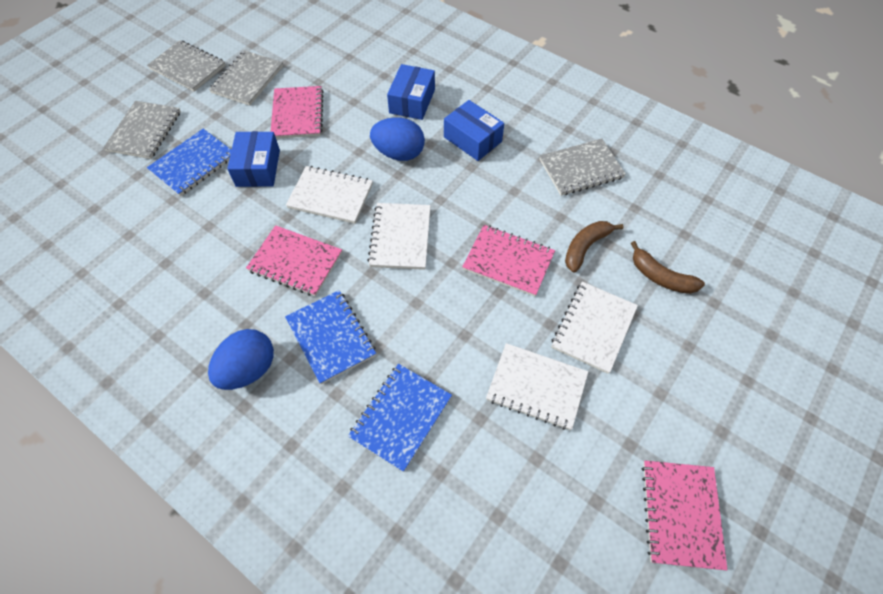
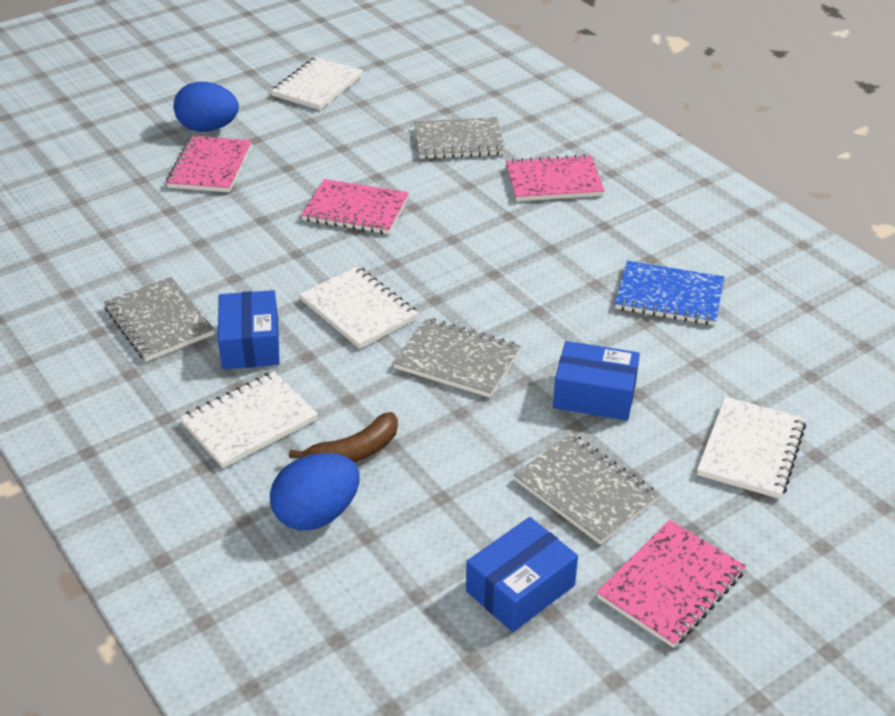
blue notebook: [147,129,231,196] [285,290,376,385] [348,364,452,472] = 3 -> [615,261,725,325] = 1
brown banana: [565,221,623,273] [631,241,705,294] = 2 -> [289,412,398,463] = 1

